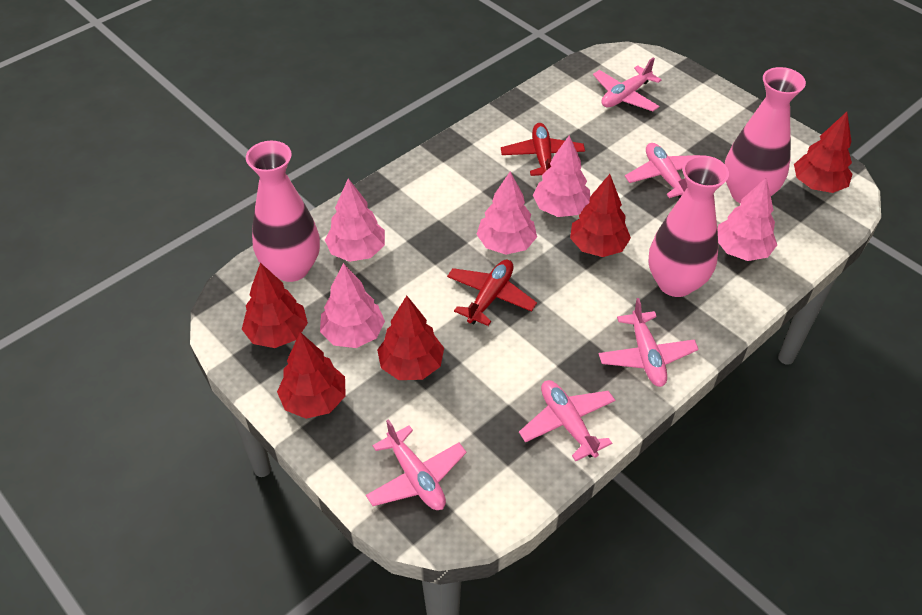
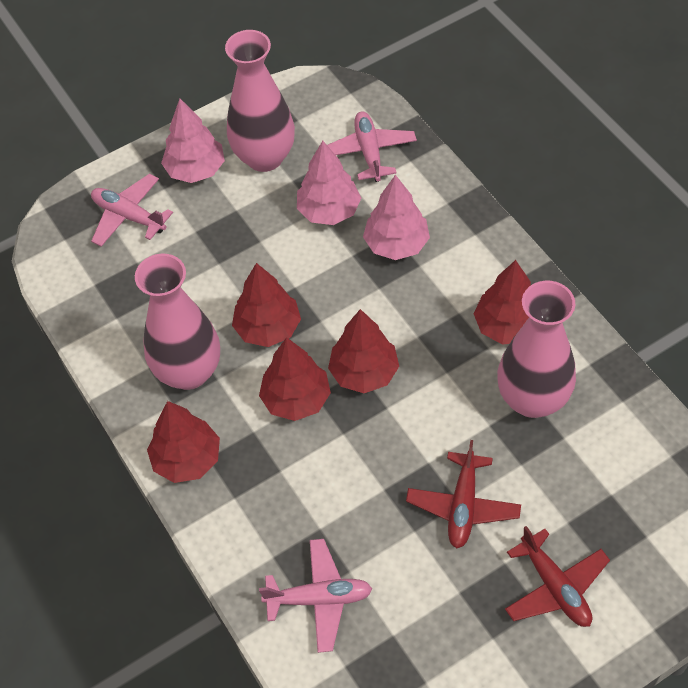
pink plane: [366,419,467,510] [519,380,615,461] [593,57,661,112] [599,298,699,387] [625,143,701,199] = 5 -> [91,174,173,247] [259,539,372,653] [327,111,417,182] = 3
pink tree: [320,263,385,348] [325,178,385,262] [477,171,537,255] [533,135,590,217] [717,177,777,261] = 5 -> [161,99,225,183] [297,141,361,225] [363,175,430,260] = 3

